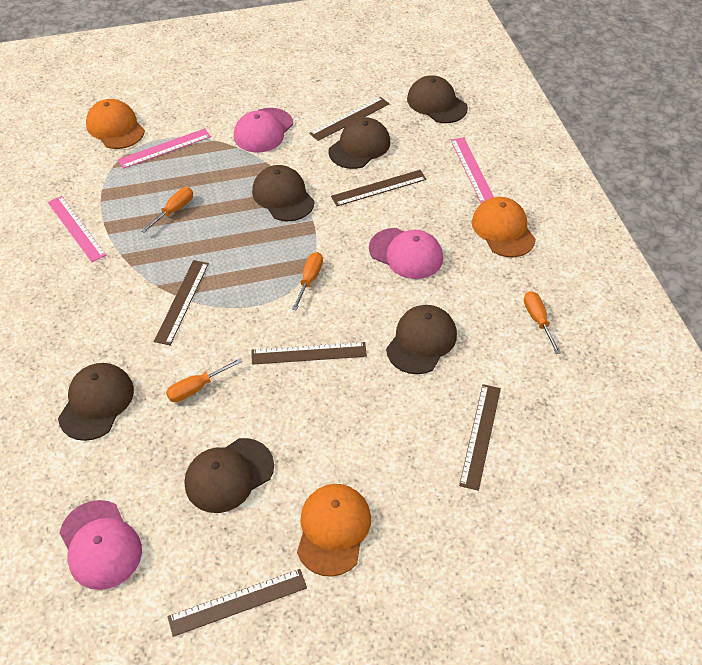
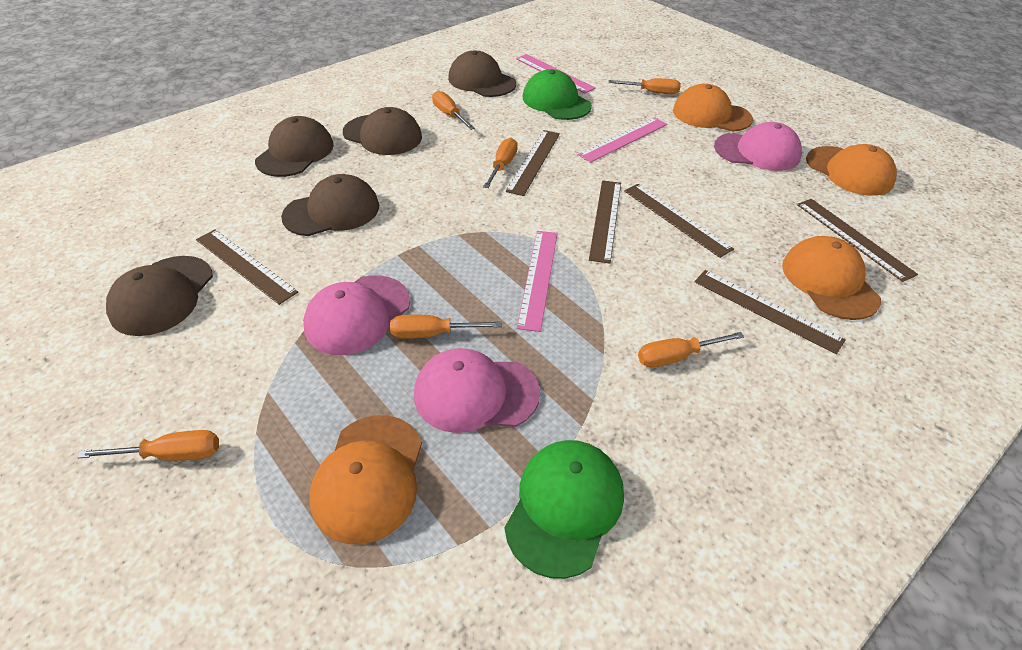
brown cap: [58,363,134,441] [185,438,274,513] [252,165,315,221] [328,117,390,169] [386,305,457,374] [407,76,468,123] = 6 -> [106,256,213,336] [255,116,334,177] [281,174,379,236] [343,107,422,155] [448,51,516,97] = 5
green cap: none = 0 -> [505,440,624,579] [523,69,592,120] = 2
orange cap: [86,99,145,149] [297,484,371,577] [472,197,536,257] = 3 -> [309,415,422,544] [673,84,753,131] [782,236,881,320] [806,144,897,196] = 4
orange screwdriver: [141,187,193,233] [166,358,242,402] [292,252,323,311] [524,291,561,354] = 4 -> [77,430,219,461] [390,315,502,339] [432,91,475,130] [483,138,518,188] [609,78,681,94] [638,332,744,367] = 6

